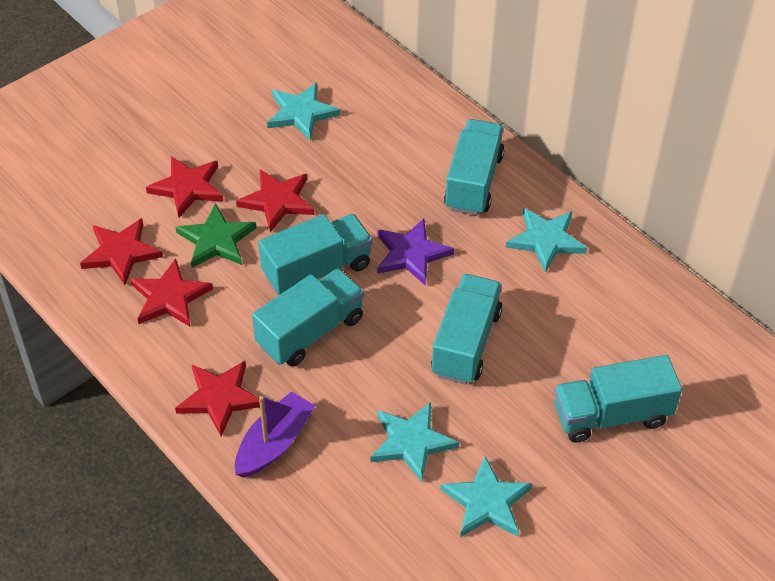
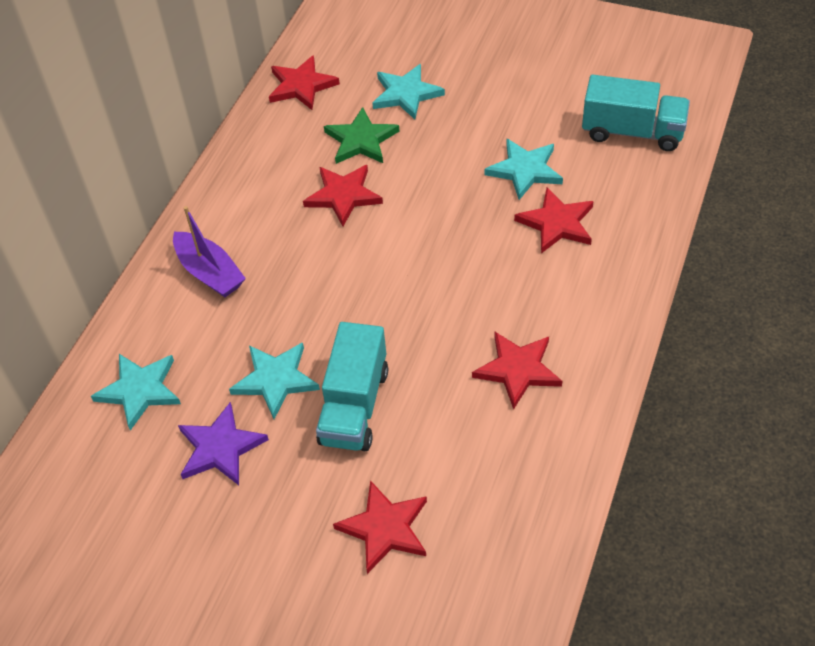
turquoise truck: [252,268,364,367] [259,214,373,295] [431,274,502,384] [444,119,504,215] [555,355,682,443] = 5 -> [316,322,388,451] [582,75,690,151] = 2

